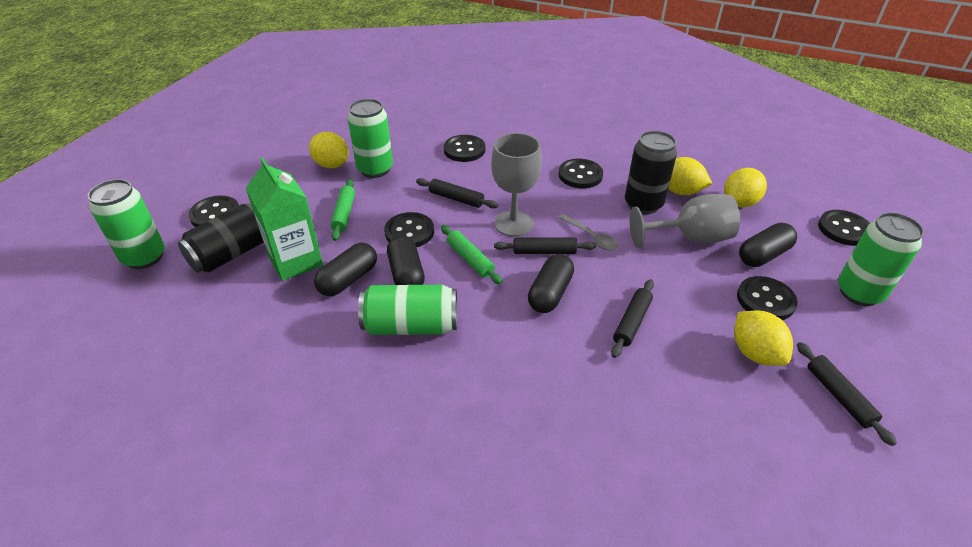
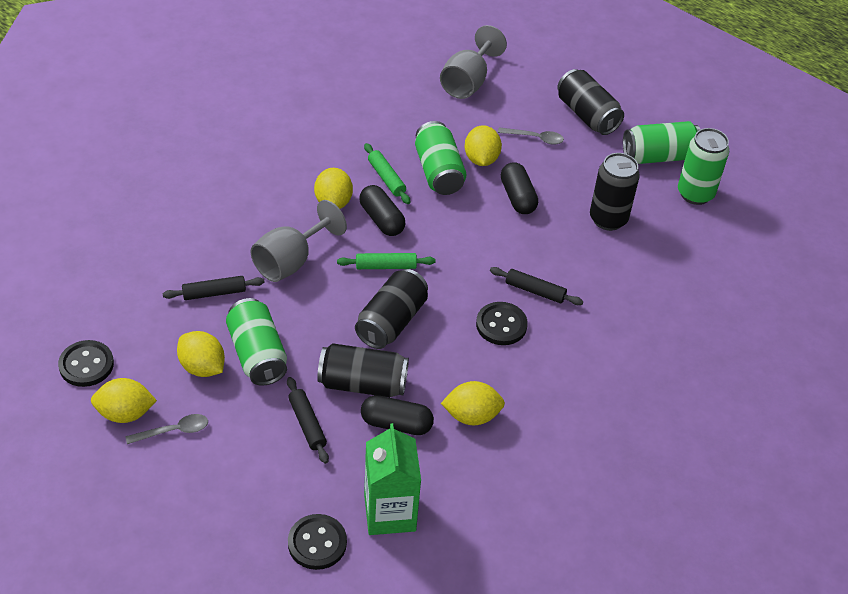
black button: [188,196,239,227] [384,212,434,247] [444,135,485,162] [558,159,603,188] [737,276,798,320] [818,210,870,246] = 6 -> [58,340,114,387] [288,514,347,570] [476,302,528,345] = 3
black can: [178,204,264,273] [625,131,677,214] = 2 -> [317,343,409,397] [355,269,428,349] [557,69,624,135] [590,153,640,231] = 4
black capsule: [314,243,377,296] [387,235,425,285] [528,254,574,313] [739,223,797,267] = 4 -> [359,185,405,236] [361,395,434,435] [501,162,538,214] = 3
black rolling pin: [416,178,498,208] [494,237,596,254] [611,279,654,358] [797,342,897,446] = 4 -> [163,276,265,300] [287,377,329,464] [490,267,583,305] = 3
grey spoon: [558,214,618,251] = 1 -> [125,414,208,444] [498,128,564,145] = 2
yellow lemon: [309,132,348,168] [668,157,712,195] [724,168,767,207] [734,311,793,366] = 4 -> [91,378,157,423] [177,331,225,377] [314,168,353,209] [441,381,505,425] [464,125,502,166] = 5

